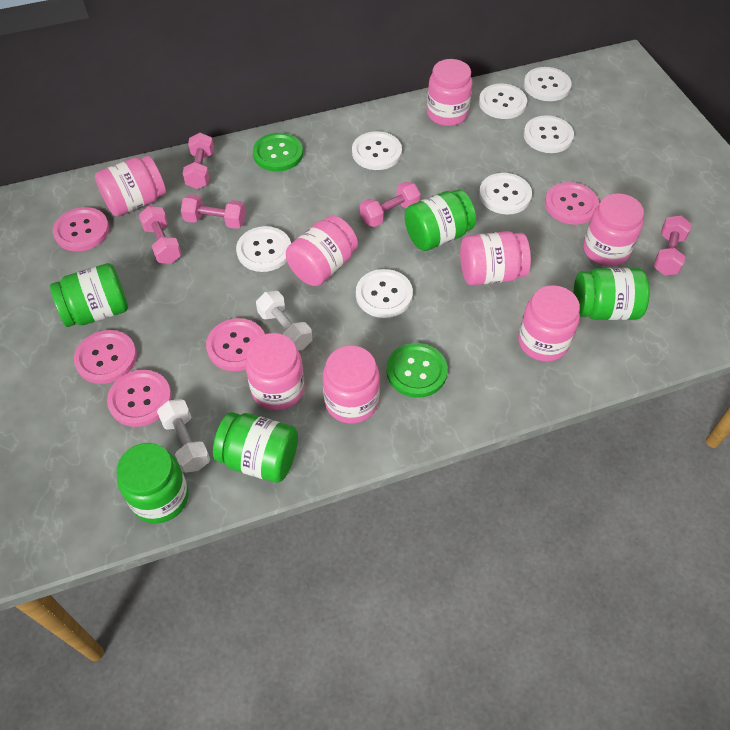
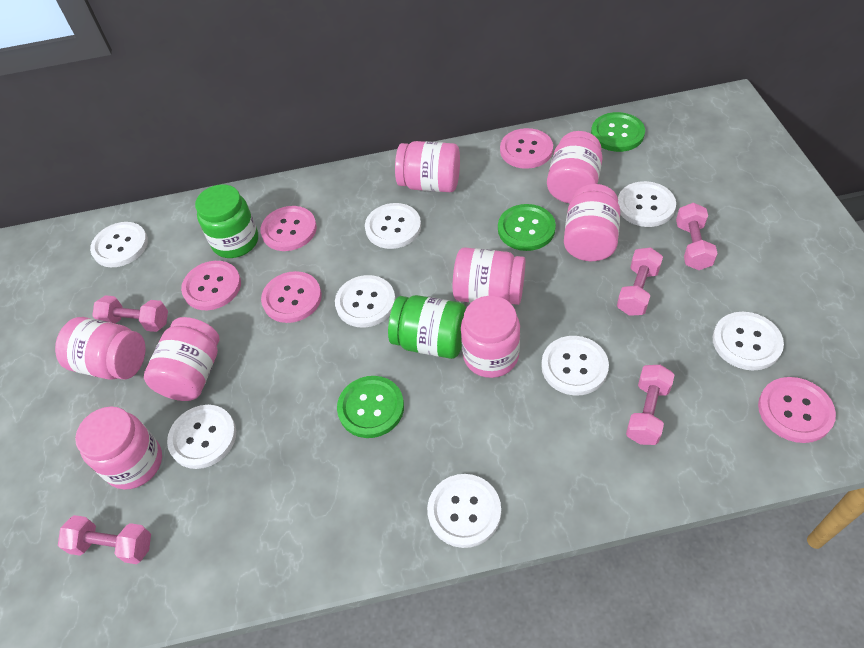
green button: [253,133,303,172] [386,343,448,398] = 2 -> [337,376,404,438] [498,204,556,251] [591,112,645,152] = 3
green jar: [50,263,128,327] [116,443,189,523] [213,412,298,482] [405,189,476,251] [573,268,650,320] = 5 -> [195,185,258,258] [388,295,466,359] = 2
white button: [236,226,291,272] [352,131,402,170] [356,269,413,318] [479,84,527,119] [479,173,532,214] [524,67,572,101] [524,115,574,153] = 7 -> [90,222,148,267] [167,405,236,469] [335,275,396,328] [365,203,421,249] [427,474,501,548] [541,336,609,396] [618,181,676,227] [713,312,784,370] = 8
white dumbbell: [157,399,210,473] [256,291,312,351] = 2 -> none = 0

